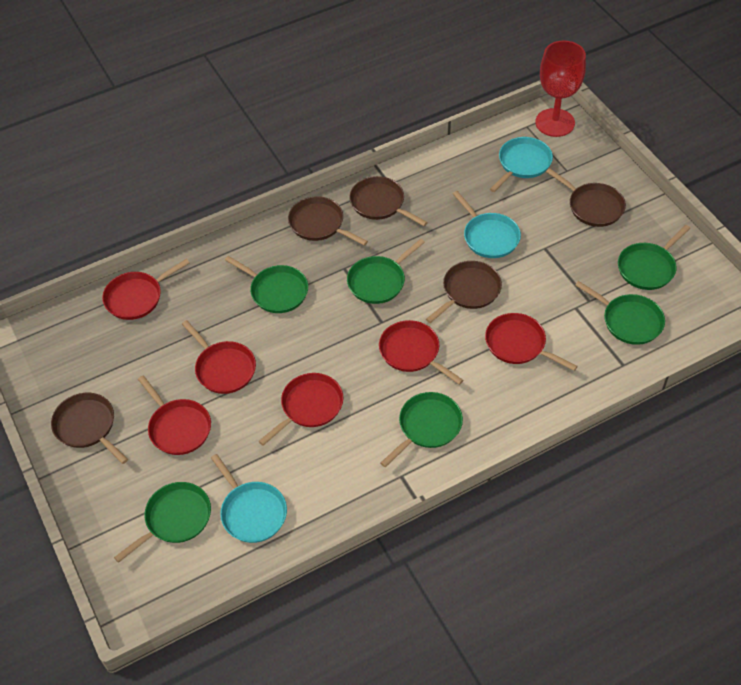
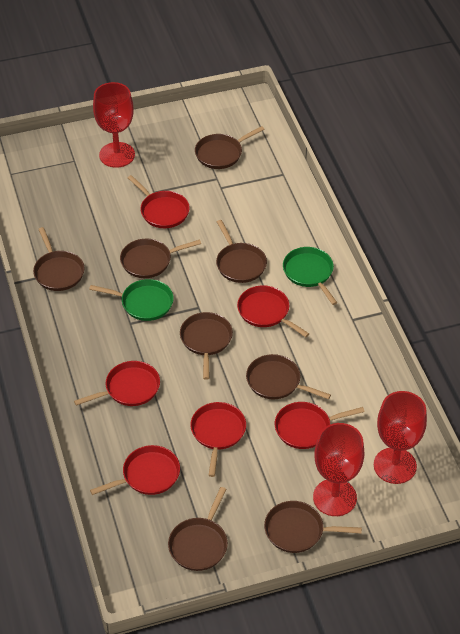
brown pan: [51,393,128,464] [288,196,368,246] [349,176,428,226] [426,261,502,323] [546,168,626,227] = 5 -> [33,227,85,291] [120,239,201,278] [168,487,228,571] [180,312,233,380] [195,126,265,169] [216,220,267,283] [246,354,331,399] [264,501,362,553] = 8
green pan: [114,482,211,563] [225,256,308,313] [347,239,425,304] [380,392,463,467] [575,281,665,345] [618,225,690,290] = 6 -> [89,279,174,321] [283,247,337,305] = 2
red goblet: [535,40,586,137] = 1 -> [93,82,135,168] [313,423,365,516] [374,391,427,484] = 3
turquoise pan: [211,454,287,543] [453,191,521,258] [490,137,553,192] = 3 -> none = 0

